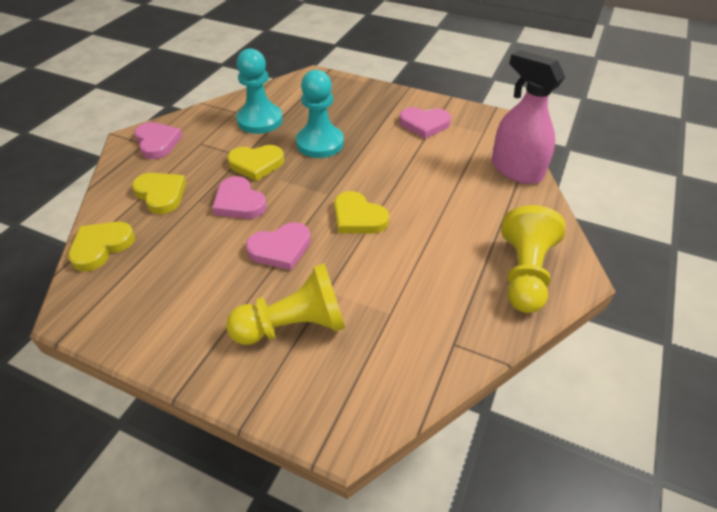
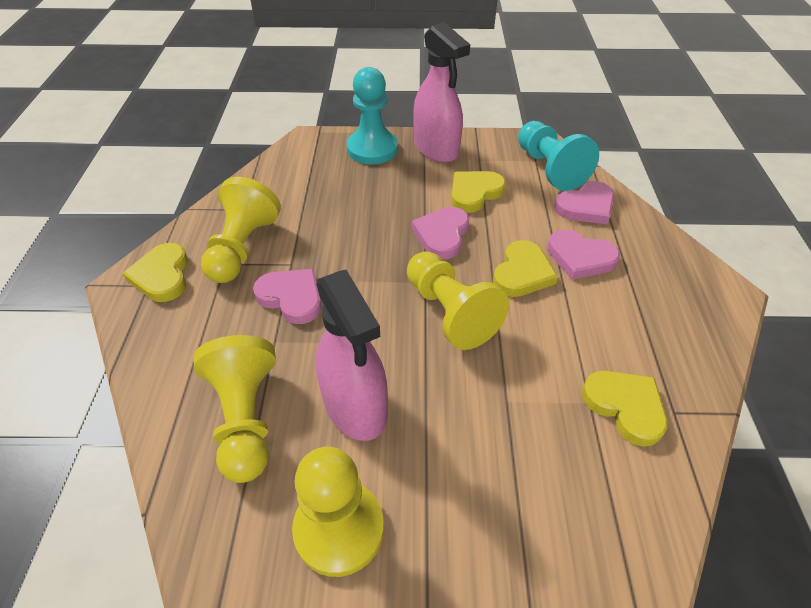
pink spray bottle: [491,50,565,184] = 1 -> [316,270,388,441] [413,22,470,163] = 2
yellow pawn: [226,263,345,345] [501,205,565,313] = 2 -> [193,335,276,483] [201,177,281,283] [292,447,384,577] [407,251,509,350] = 4

